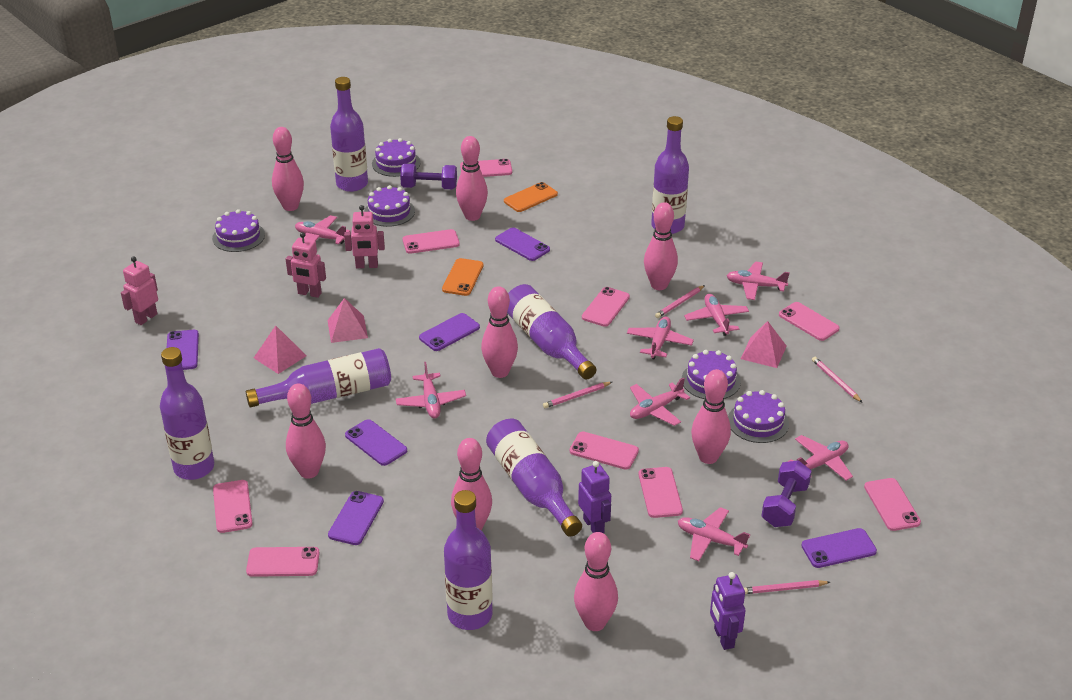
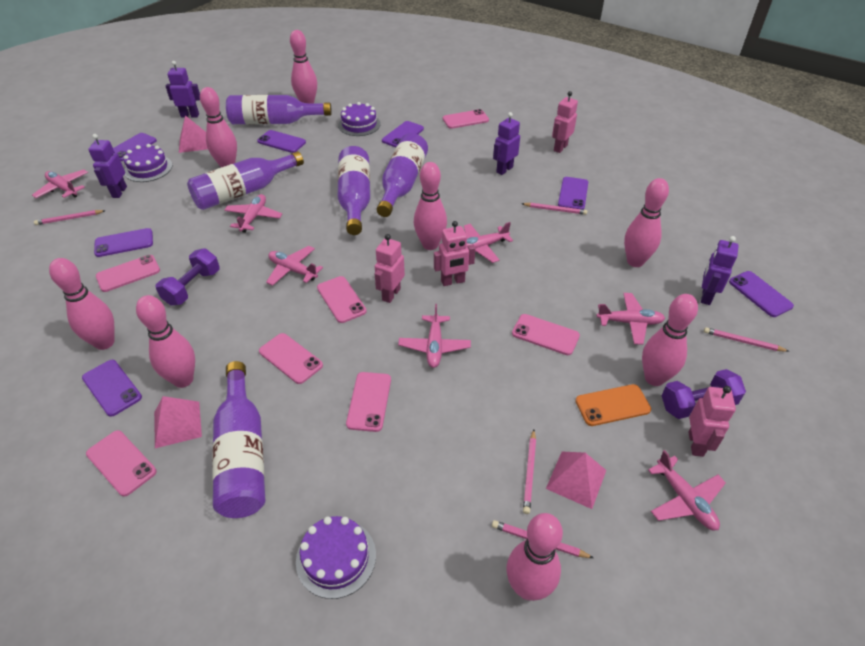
orange phone: [442,258,484,296] [504,182,558,212] = 2 -> [576,384,651,426] = 1
pink pencil: [543,382,612,408] [655,285,705,318] [744,580,830,594] [812,357,863,403] = 4 -> [34,210,106,225] [492,520,594,558] [521,203,587,215] [523,429,536,514] [704,327,788,352] = 5
pink phone: [213,480,253,533] [246,547,320,577] [403,229,460,254] [460,159,512,177] [570,432,639,470] [582,287,630,327] [639,467,683,518] [779,302,840,341] [864,478,921,531] = 9 -> [86,430,156,497] [96,255,160,292] [259,333,323,384] [317,276,367,323] [346,372,391,432] [443,109,489,129] [512,314,580,355] = 7
pink plane: [295,215,350,244] [396,362,466,418] [627,316,694,360] [630,377,690,426] [678,507,750,561] [684,294,749,336] [726,261,790,300] [788,435,853,481] = 8 -> [32,169,88,198] [224,194,282,233] [266,246,323,286] [398,304,471,368] [464,222,513,263] [597,293,665,345] [648,450,726,530] = 7
pink robot: [121,256,158,325] [286,232,326,298] [344,205,385,268] = 3 -> [375,234,405,303] [434,221,475,286] [552,91,578,153] [689,386,736,457] = 4
purple bottle: [160,347,214,480] [246,348,391,408] [330,77,368,192] [444,490,493,630] [486,418,582,537] [507,284,596,380] [651,116,689,234] = 7 -> [187,151,304,210] [212,361,265,518] [226,95,332,125] [338,146,370,235] [377,133,428,217] = 5
purple cake: [212,209,265,252] [364,185,415,227] [372,138,421,177] [682,350,741,399] [728,390,789,443] = 5 -> [123,144,173,182] [296,516,376,599] [338,102,381,136] = 3
purple phone: [167,330,199,370] [328,491,384,545] [345,419,407,466] [419,313,480,351] [495,227,550,261] [801,528,877,568] = 6 -> [82,360,142,417] [94,228,153,257] [113,133,157,161] [257,130,306,153] [382,121,424,148] [558,177,588,209] [729,271,794,317] = 7
purple robot: [578,461,611,533] [710,572,746,650] = 2 -> [88,134,127,198] [166,61,200,117] [493,112,520,175] [701,236,739,305] = 4

